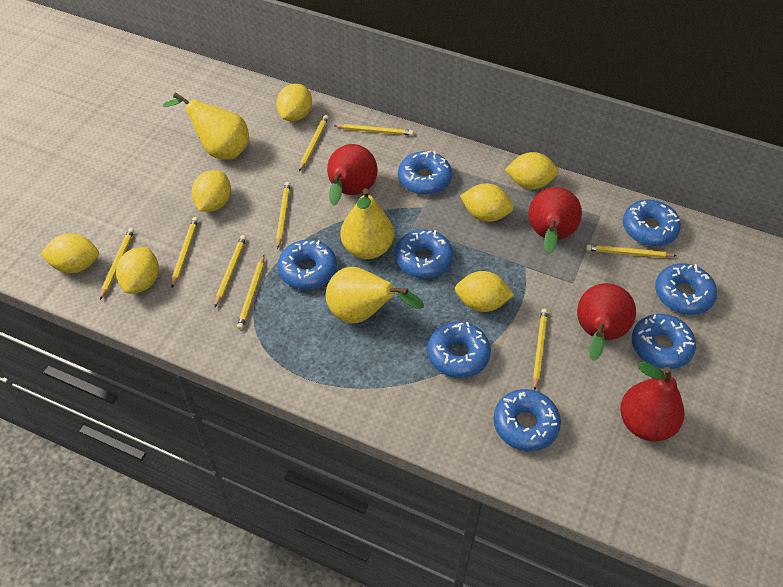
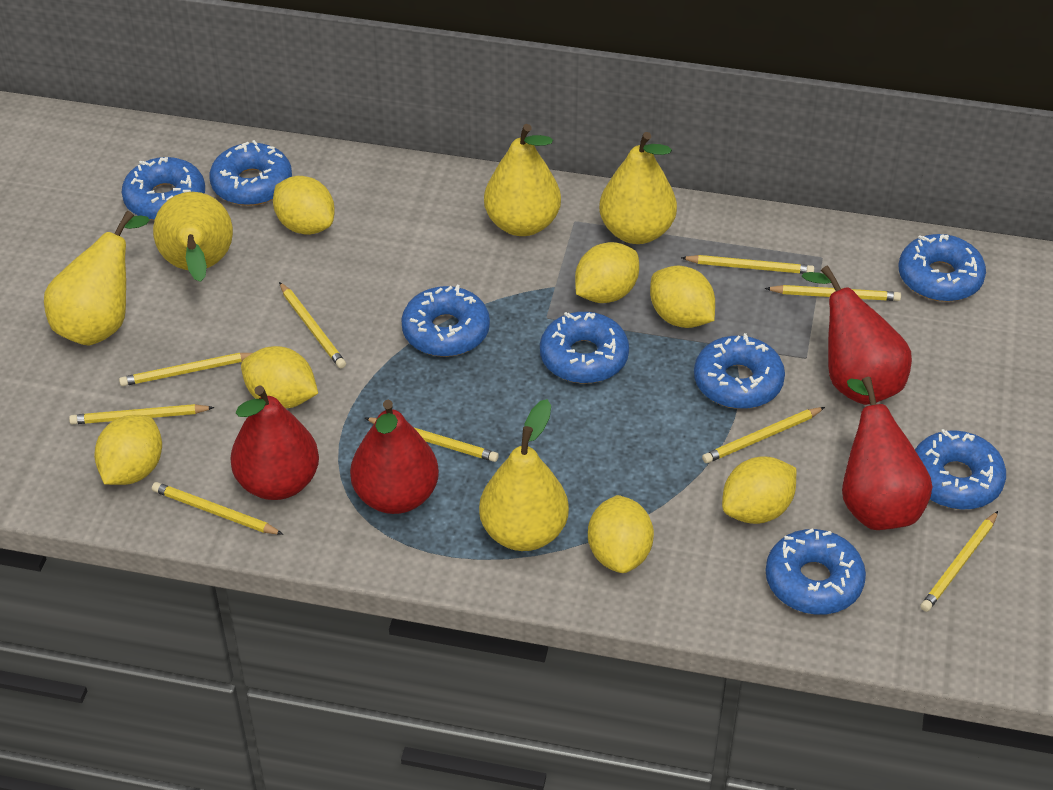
yellow pear: [163,92,249,160] [326,267,424,323] [341,188,394,259] = 3 -> [44,211,150,346] [153,192,233,282] [479,399,569,551] [484,124,561,236] [599,132,677,244] = 5

